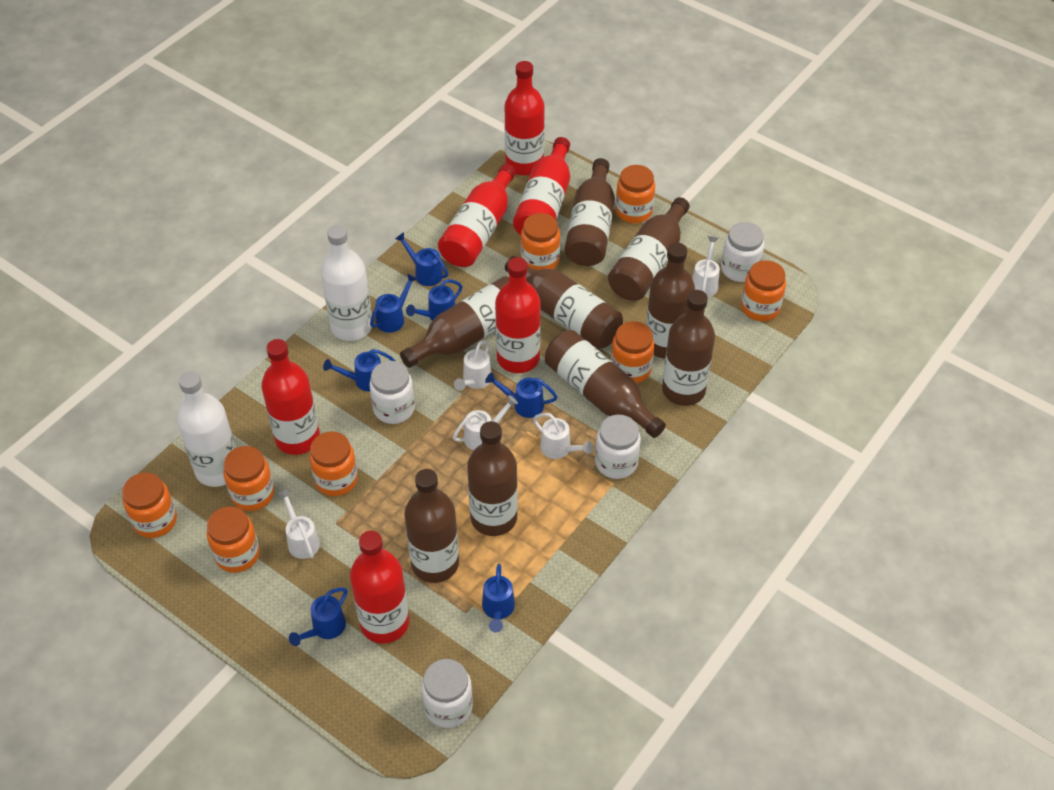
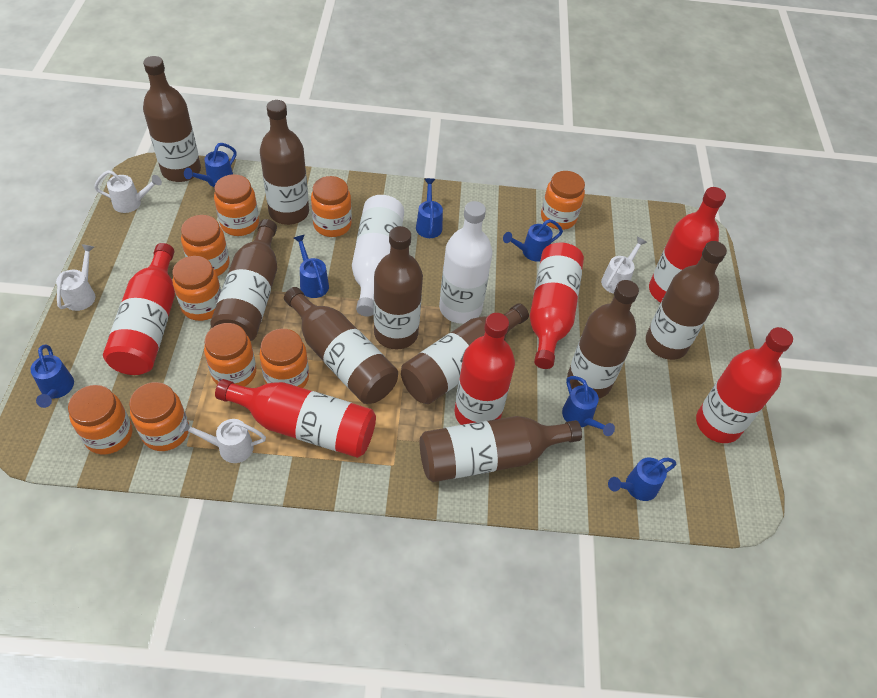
orange jar: [122,472,177,538] [207,506,260,573] [223,446,274,511] [309,431,358,496] [521,213,560,270] [611,321,654,383] [615,165,655,223] [741,260,786,321] = 8 -> [68,385,132,454] [129,382,189,451] [172,256,221,321] [181,215,230,276] [204,323,256,387] [214,174,259,236] [259,329,309,388] [311,176,352,237] [541,171,585,230] = 9
white jar: [369,361,415,424] [421,659,473,728] [595,415,641,479] [721,222,765,282] = 4 -> none = 0
white watering can: [278,489,320,559] [453,395,518,450] [454,341,491,391] [533,413,594,459] [692,236,720,297] = 5 -> [56,244,95,311] [94,170,162,213] [179,419,266,463] [601,237,647,294] = 4

